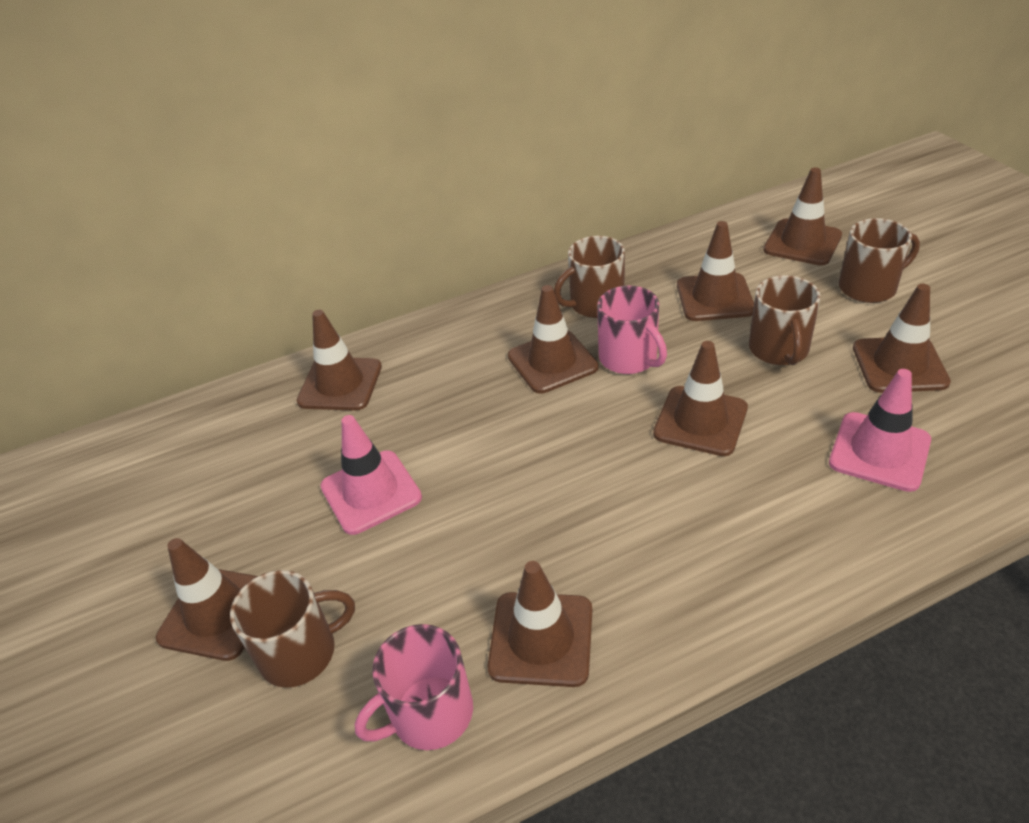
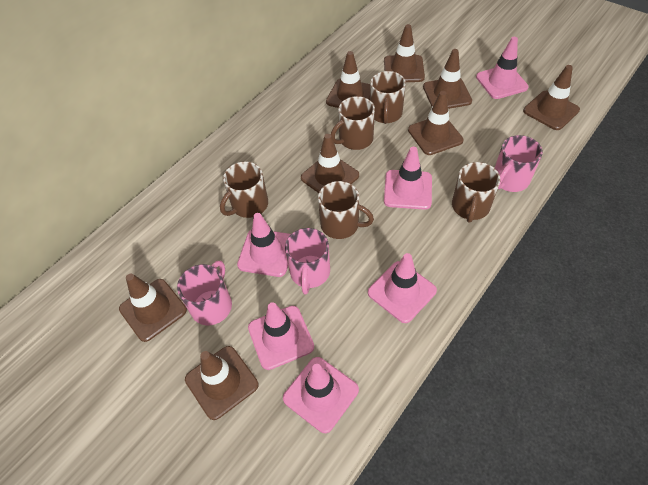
brown mug: [230,570,355,688] [554,236,625,318] [749,275,821,365] [839,218,920,303] = 4 -> [220,161,268,218] [318,181,374,239] [331,96,375,150] [370,71,406,124] [452,162,500,223] = 5
pink mug: [355,624,473,750] [597,286,667,374] = 2 -> [177,261,232,325] [285,228,330,295] [495,135,543,192] = 3
pink traffic cone: [320,415,422,535] [829,369,931,492] = 2 -> [237,213,291,277] [248,302,314,370] [283,357,359,433] [368,253,437,323] [384,147,432,210] [476,37,529,99] = 6

